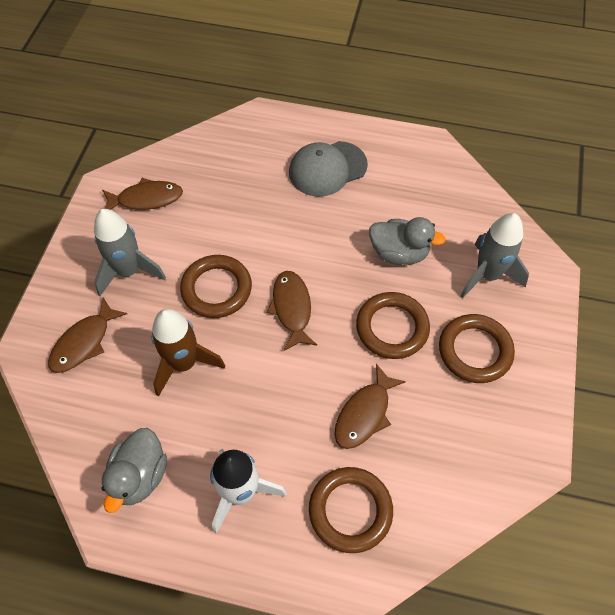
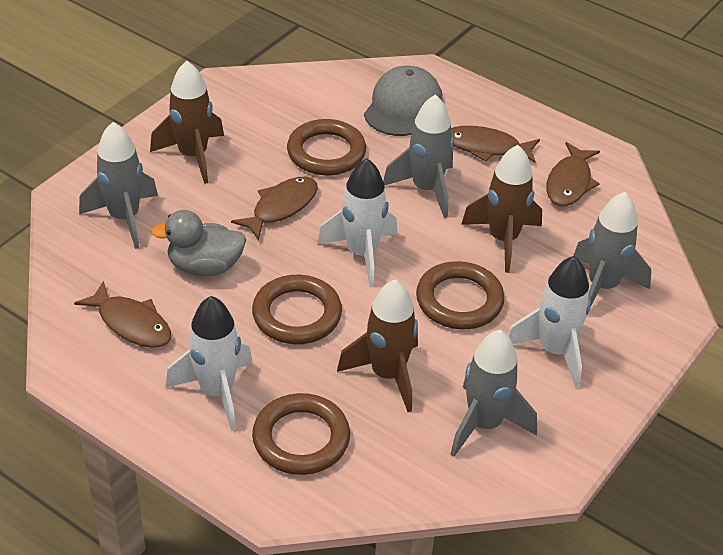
brown rocket: [151,309,225,397] = 1 -> [150,61,224,184] [337,279,418,412] [461,145,542,273] = 3
grey duck: [101,428,167,513] [369,217,446,265] = 2 -> [151,210,247,276] = 1
grey rocket: [94,209,166,296] [460,213,529,298] = 2 -> [79,122,158,249] [383,94,454,218] [450,330,537,457] [573,192,651,316] = 4
white rocket: [210,449,286,534] = 1 -> [166,296,253,431] [317,158,398,287] [508,256,591,388] = 3

